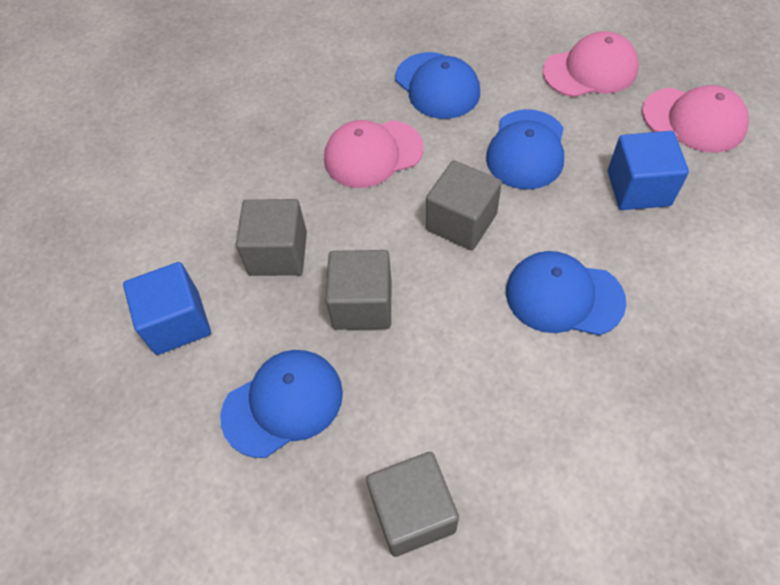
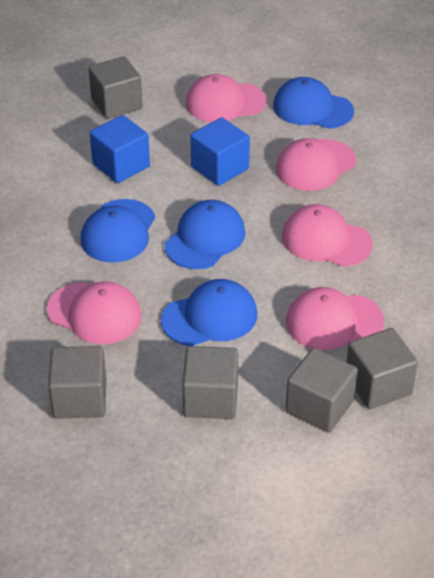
grey cube: [236,199,307,276] [326,250,391,330] [366,452,459,557] [426,160,502,250] = 4 -> [48,346,106,419] [88,56,143,119] [182,346,238,419] [286,348,358,433] [347,328,418,409] = 5
pink cap: [324,120,424,188] [543,31,639,97] [642,85,749,152] = 3 -> [47,281,142,344] [186,74,267,122] [276,138,356,191] [282,204,373,267] [286,287,384,350] = 5

